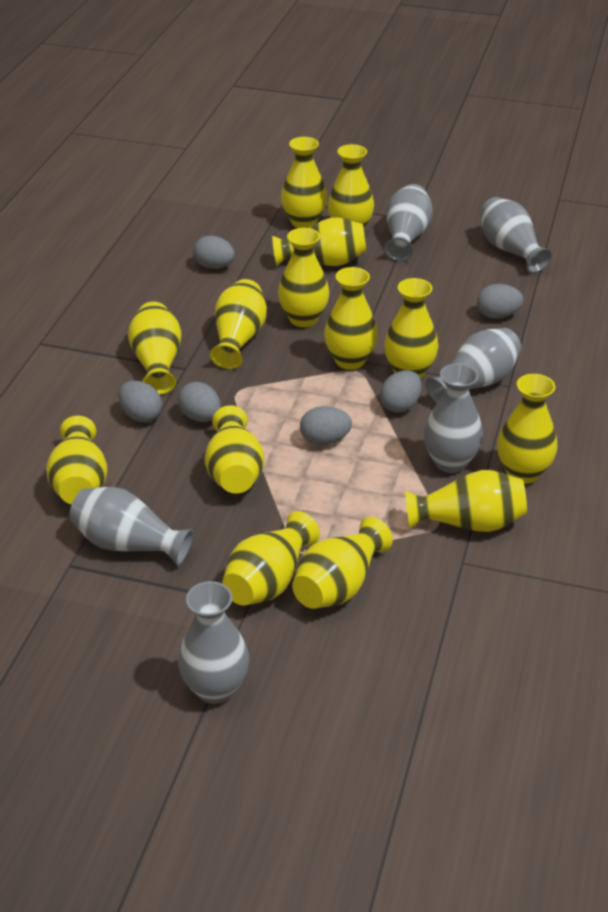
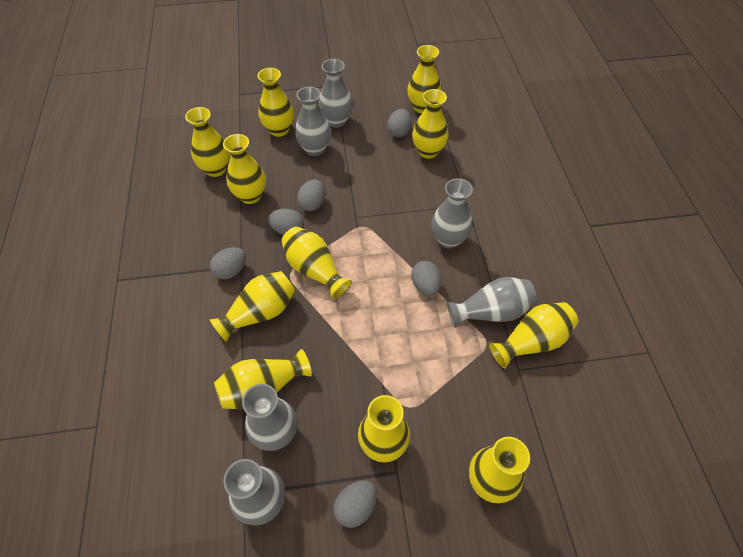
yellow vase: [46,416,108,504] [128,302,182,395] [205,405,264,493] [210,279,267,369] [222,511,320,606] [272,217,367,266] [278,228,329,327] [281,137,327,228] [292,517,393,609] [324,267,378,370] [328,144,374,229] [384,278,439,379] [405,470,527,532] [497,374,557,484] = 14 -> [185,107,230,177] [210,271,295,342] [214,349,312,410] [223,134,266,204] [257,68,294,137] [281,227,352,299] [358,395,410,462] [407,45,441,113] [412,89,449,159] [469,437,530,503] [489,302,578,369] = 11

